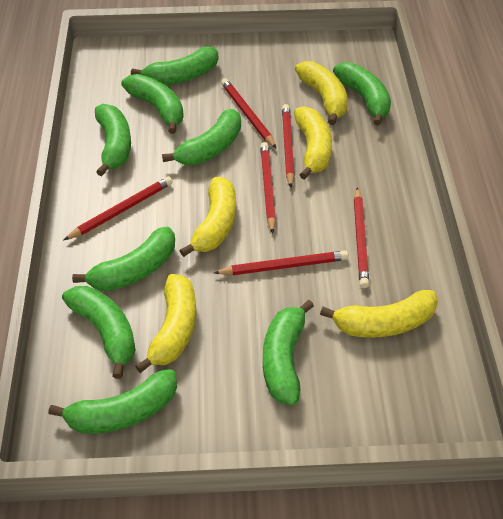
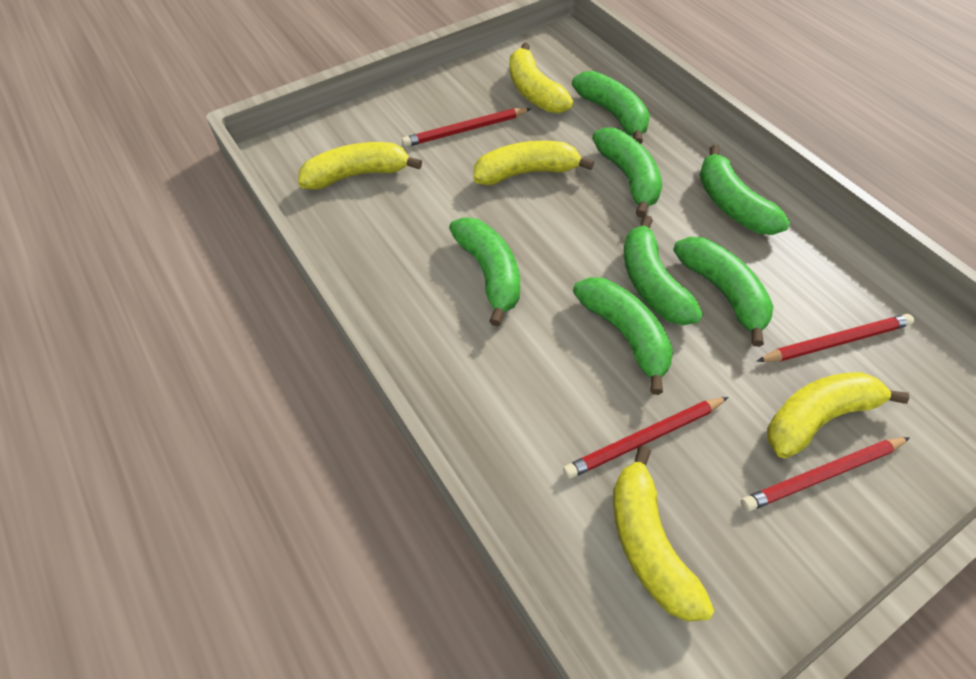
green banana: [48,369,177,434] [62,286,136,379] [72,227,175,291] [95,104,131,176] [121,74,184,134] [131,47,218,85] [162,109,241,165] [263,300,314,405] [333,62,391,126] = 9 -> [449,217,520,326] [572,71,650,144] [573,277,673,395] [592,127,662,218] [624,215,703,325] [673,237,774,347] [699,145,790,235] = 7
red pencil: [64,176,172,240] [214,251,349,275] [221,78,277,149] [260,142,276,234] [282,104,295,188] [354,187,369,288] = 6 -> [402,108,531,147] [563,397,728,479] [741,437,910,512] [756,314,914,362] = 4

